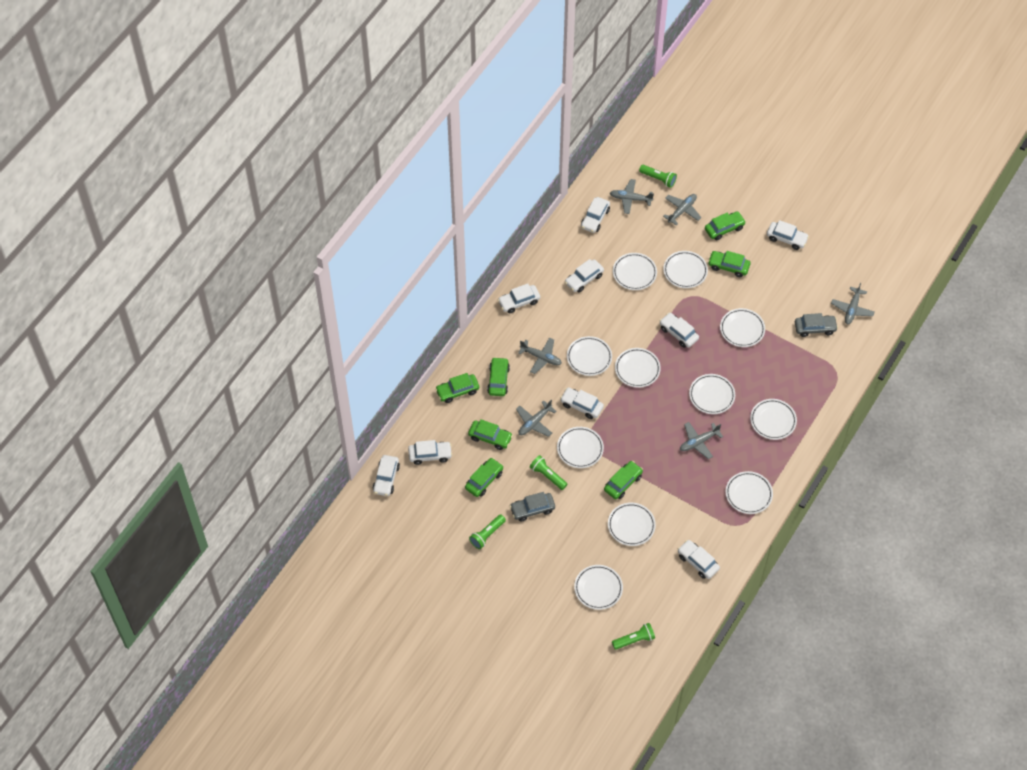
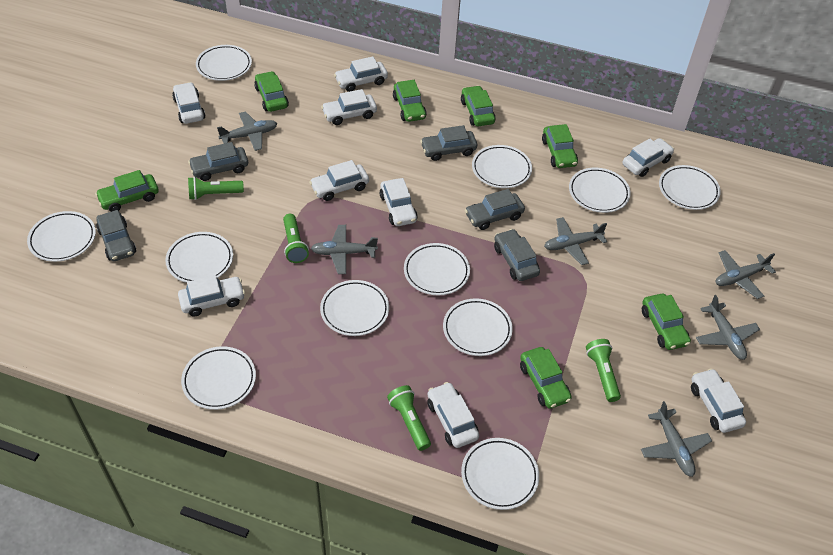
grey car: [510,492,555,521] [795,313,838,337] = 2 -> [96,210,136,261] [188,142,248,181] [420,125,477,161] [465,189,525,230] [494,229,540,281] = 5

